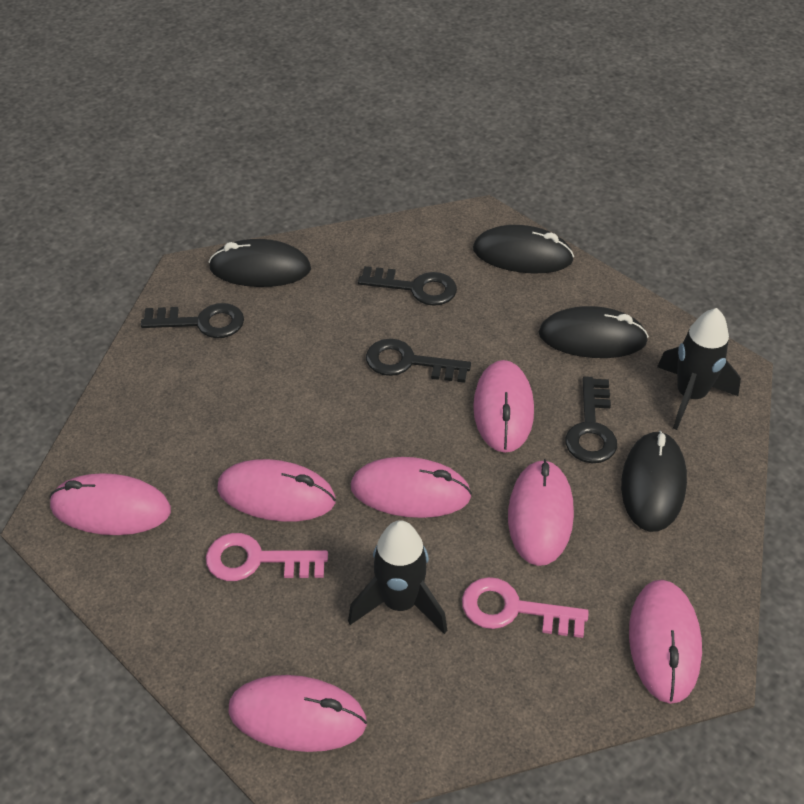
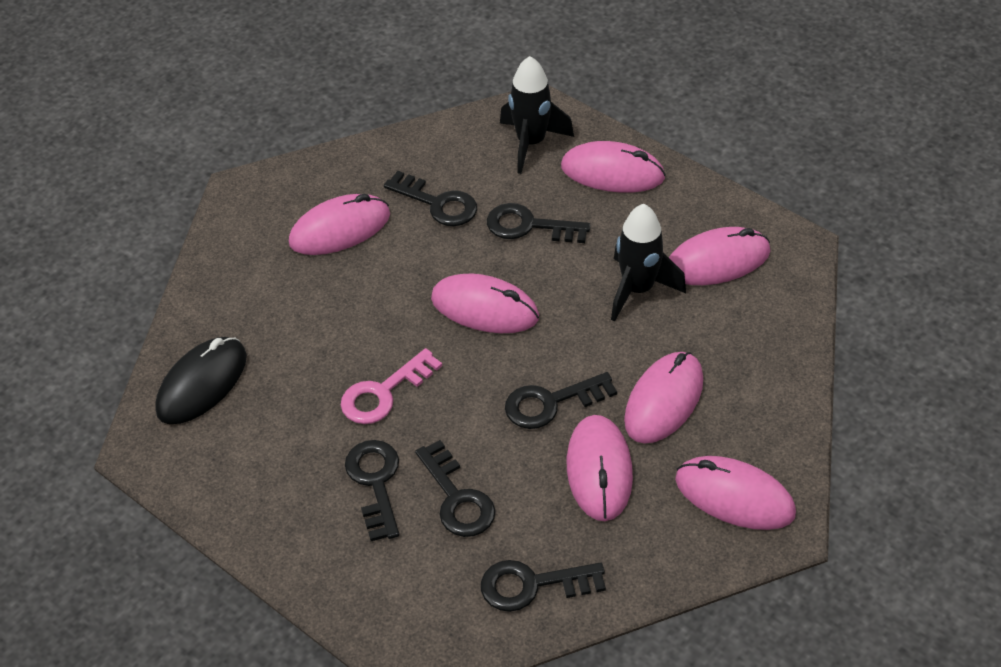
black key: [141,303,244,338] [358,266,457,306] [366,339,471,383] [565,376,617,463] = 4 -> [345,440,399,541] [384,171,477,226] [415,440,495,537] [481,560,606,612] [487,203,590,243] [505,372,617,429] = 6
black mouse: [209,239,311,287] [473,225,574,273] [539,306,649,358] [621,431,687,532] = 4 -> [155,337,247,424] = 1
pink key: [206,533,328,581] [462,577,589,638] = 2 -> [341,348,442,424] = 1

